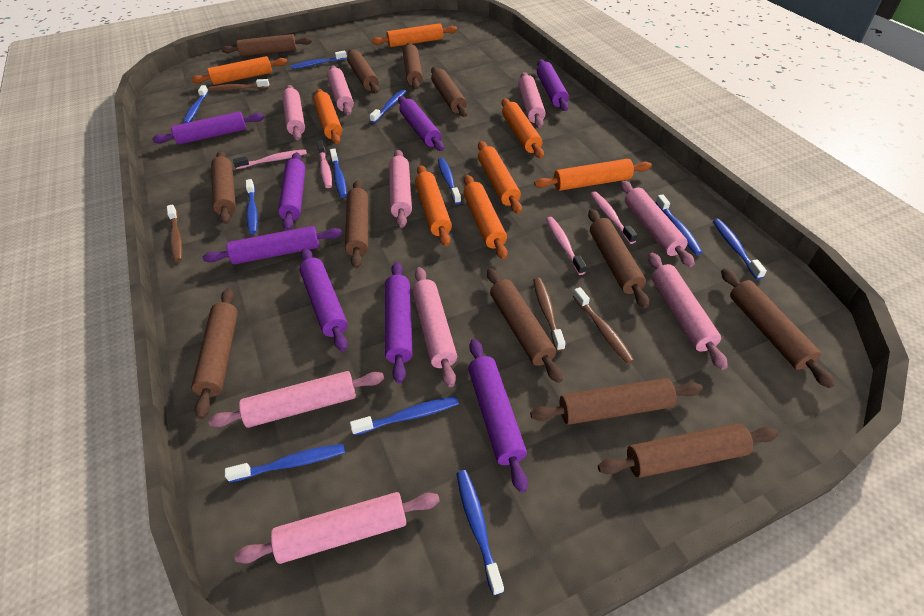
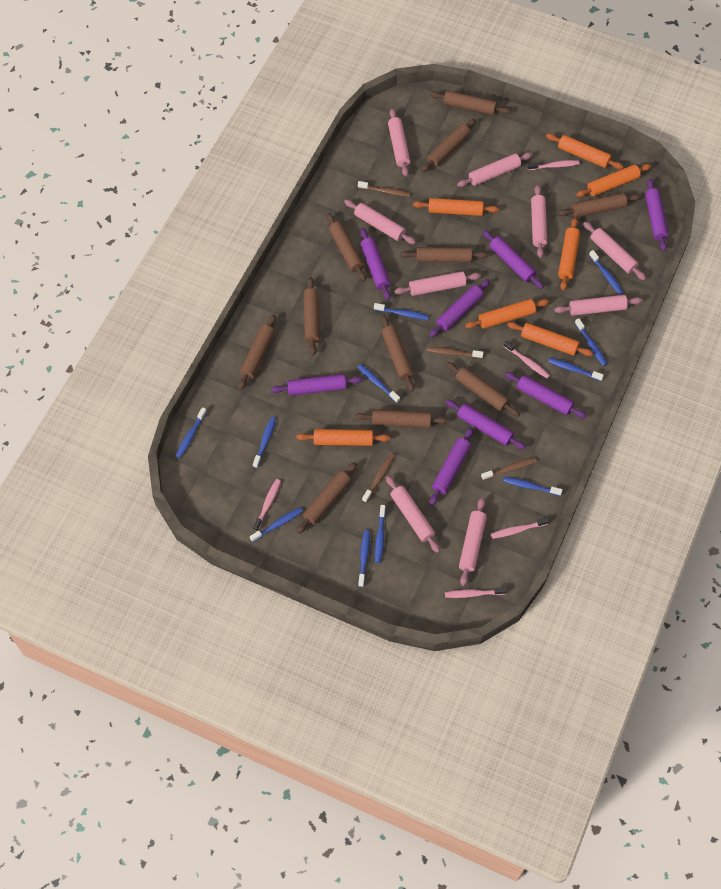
brown rolling pin: [192,288,238,419] [211,151,236,224] [221,34,312,56] [345,180,368,269] [347,49,379,93] [403,42,423,89] [431,67,468,117] [487,268,563,383] [530,378,703,425] [588,209,649,308] [598,424,779,478] [721,268,835,388] = 12 -> [238,314,276,390] [296,462,357,534] [303,277,320,355] [327,213,366,281] [355,409,448,428] [381,315,414,391] [400,247,488,262] [421,119,476,172] [430,90,511,115] [445,362,520,417] [558,193,641,217] = 11
orange rolling pin: [191,56,288,85] [313,89,342,144] [372,23,457,47] [415,165,452,246] [463,175,508,259] [478,141,522,214] [502,98,544,158] [534,159,652,191] = 8 -> [296,429,390,446] [413,198,499,216] [465,299,549,329] [507,322,593,356] [546,133,624,169] [558,217,580,291] [576,164,652,197] = 7
pink toothbrush: [233,149,307,169] [317,140,332,188] [546,217,587,275] [591,191,638,244] = 4 -> [253,479,281,531] [445,587,507,598] [491,517,550,539] [504,340,550,379] [528,160,580,170] = 5

